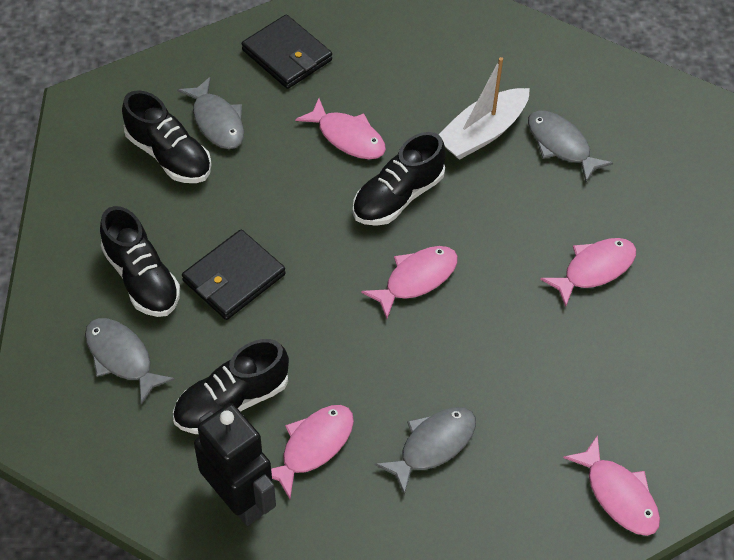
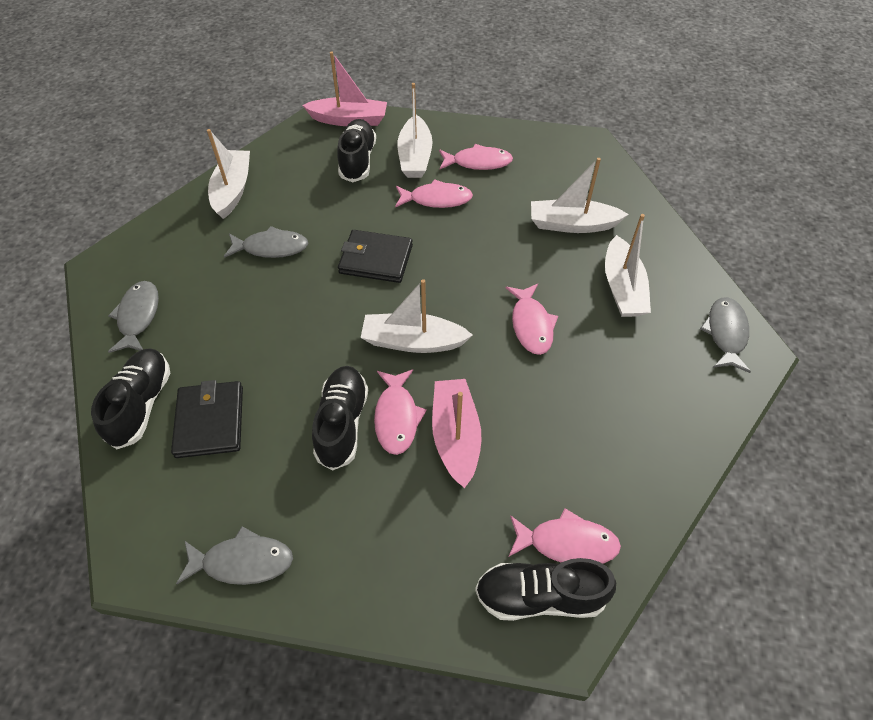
black robot: [194,403,276,526] = 1 -> none = 0
pink boat: none = 0 -> [302,52,387,126] [432,379,481,488] = 2
white boat: [438,57,530,160] = 1 -> [207,129,250,219] [361,279,473,353] [397,83,433,178] [531,158,629,233] [605,214,651,317] = 5

